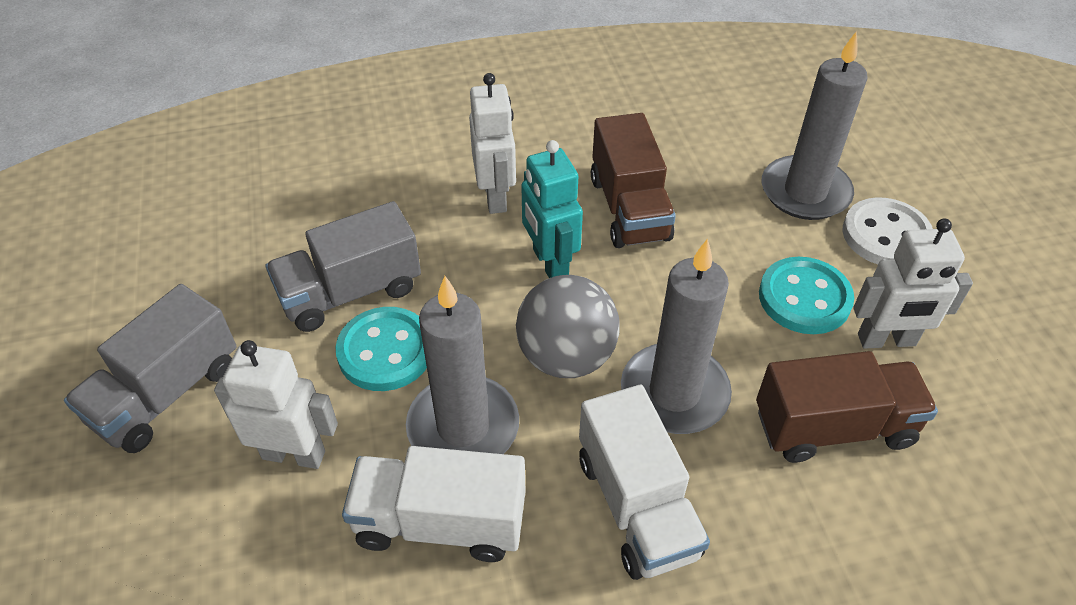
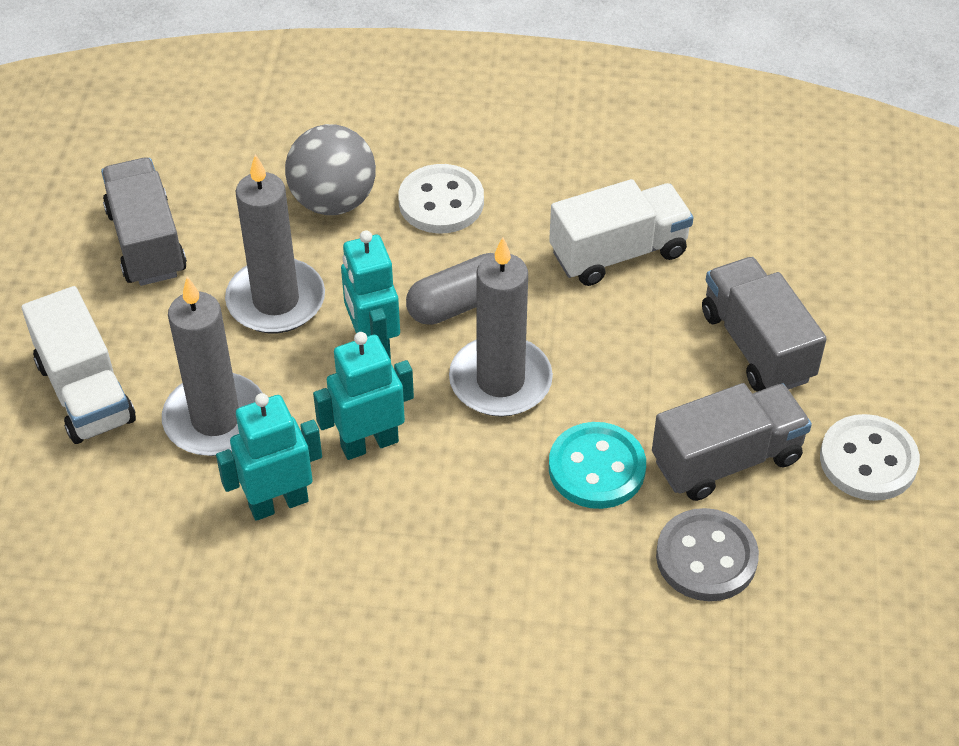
brown truck: [591,113,676,248] [756,351,938,463] = 2 -> none = 0
grey button: none = 0 -> [656,508,759,601] = 1
grey capsule: none = 0 -> [406,253,495,325] = 1
grey truck: [64,284,237,453] [266,201,421,332] = 2 -> [101,158,187,286] [652,383,812,501] [702,257,827,391] = 3
turquoise button: [335,307,427,391] [759,257,854,334] = 2 -> [549,422,646,509] = 1
turquoise robot: [521,140,583,278] = 1 -> [216,393,322,521] [313,332,414,460] [341,230,400,360] = 3
white button: [842,197,933,264] = 1 -> [398,164,484,233] [820,414,920,501] = 2
white robot: [214,340,338,469] [469,73,516,214] [853,219,973,349] = 3 -> none = 0

